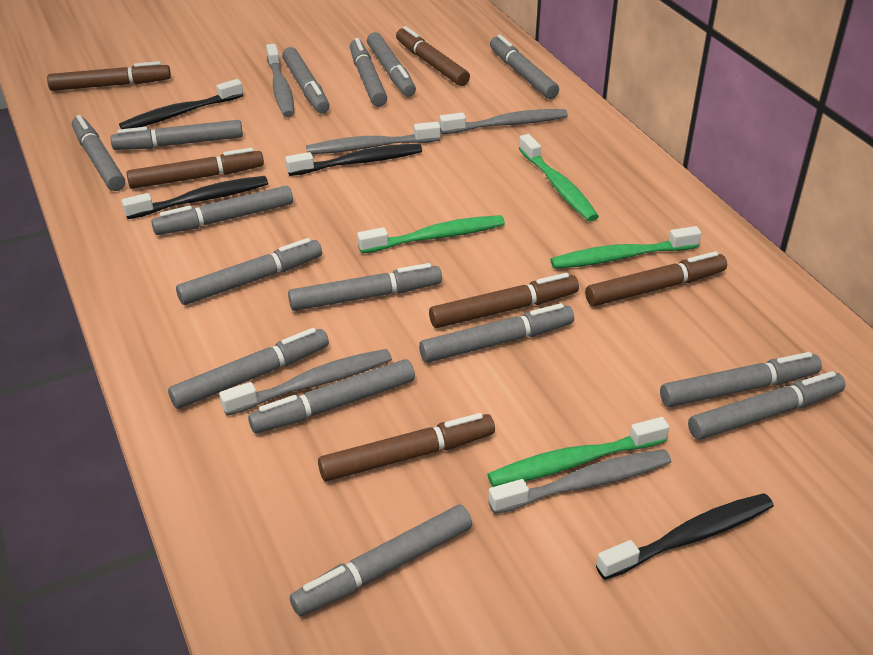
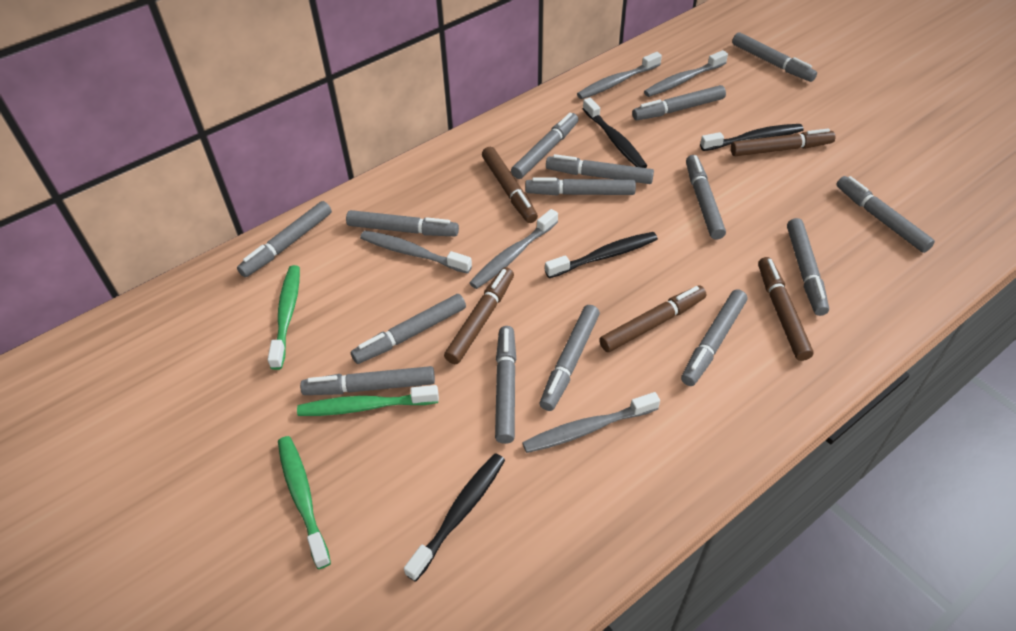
brown marker: [47,61,171,91] [127,148,264,189] [318,413,495,481] [396,26,470,86] [429,273,579,328] [585,251,727,306] = 6 -> [444,267,514,364] [482,147,538,223] [599,286,706,352] [731,129,835,156] [758,257,814,361] = 5
green toothbrush: [357,215,505,253] [487,417,669,487] [519,134,599,221] [550,226,702,269] = 4 -> [268,265,300,370] [278,436,331,569] [297,385,439,416] = 3

